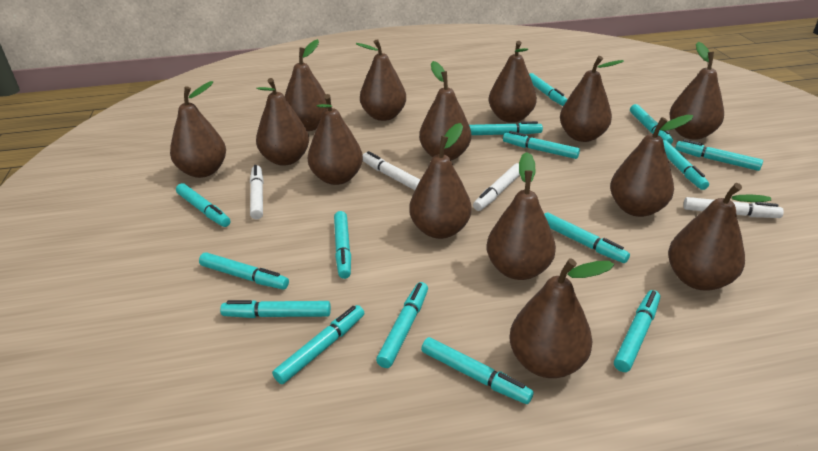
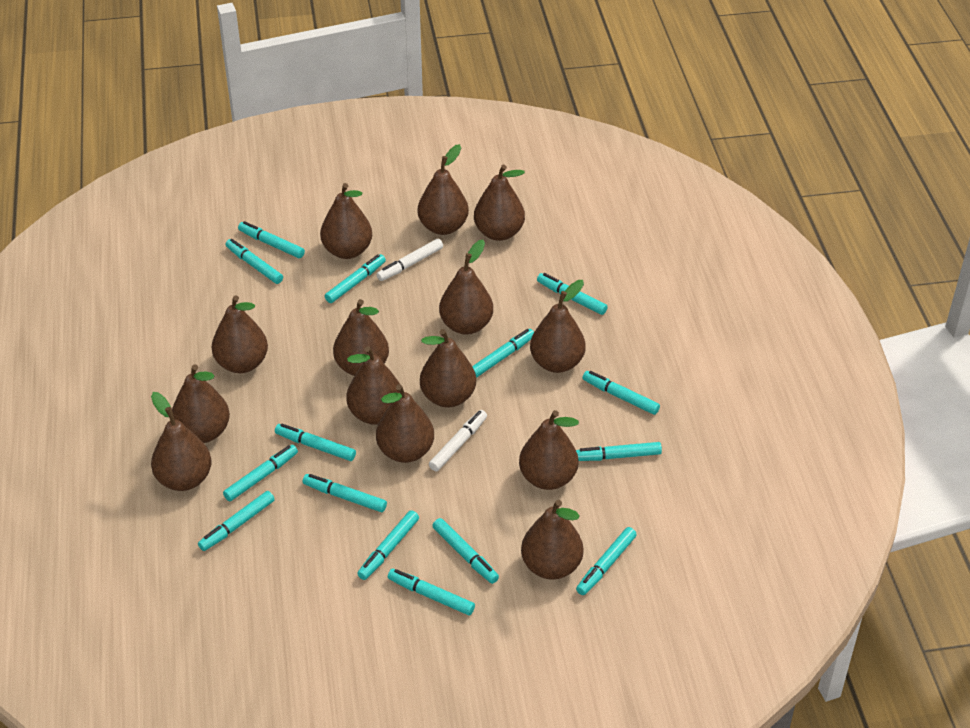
white marker: [250,165,263,219] [363,151,420,190] [473,163,520,211] [683,197,784,218] = 4 -> [377,239,443,281] [429,410,487,471] = 2

